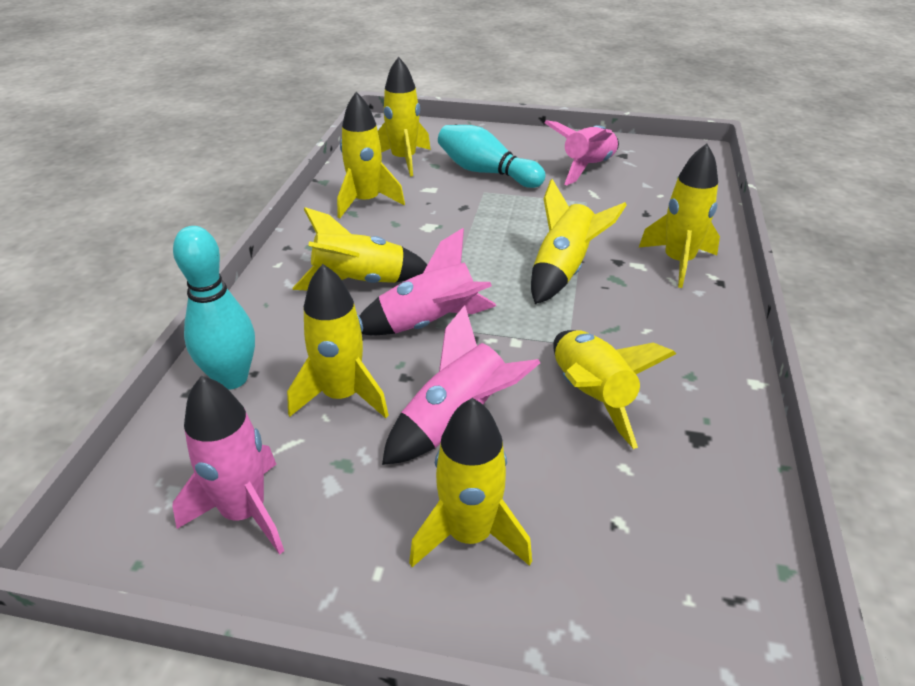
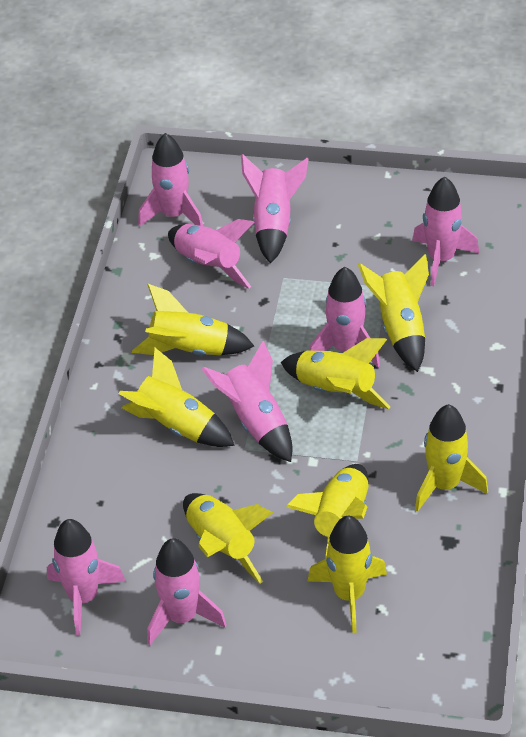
pink rocket: [173,376,284,555] [360,228,496,335] [382,305,540,465] [545,120,619,185] = 4 -> [47,519,126,636] [138,133,203,227] [147,538,227,646] [168,219,254,288] [201,341,292,462] [241,154,309,263] [309,267,380,367] [412,176,479,286] = 8
turquoise bowling pin: [173,226,255,390] [438,125,546,188] = 2 -> none = 0

